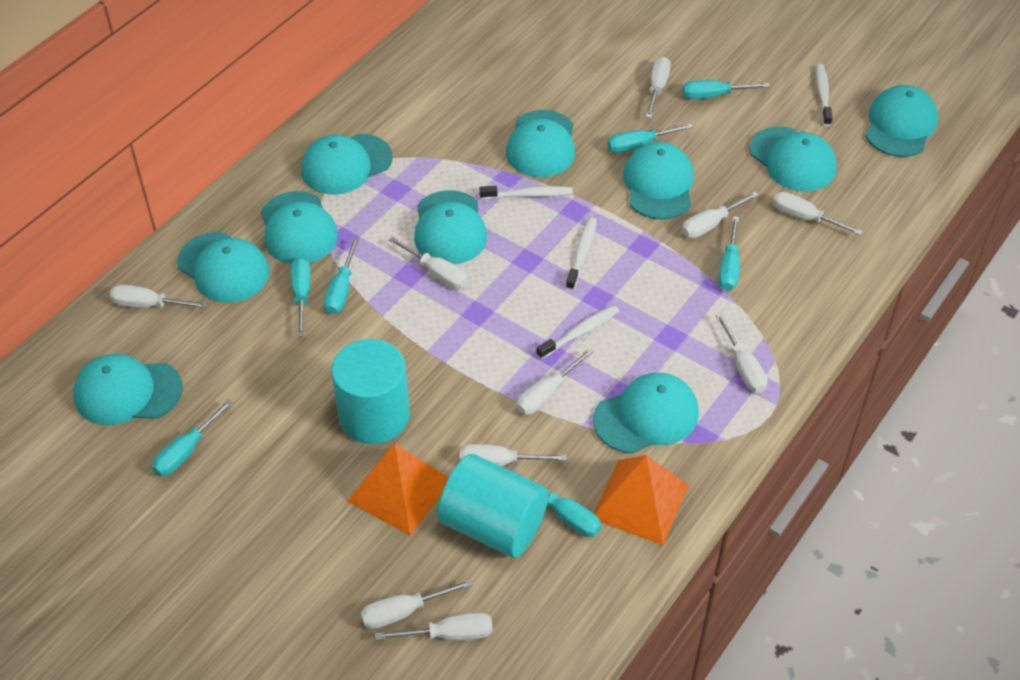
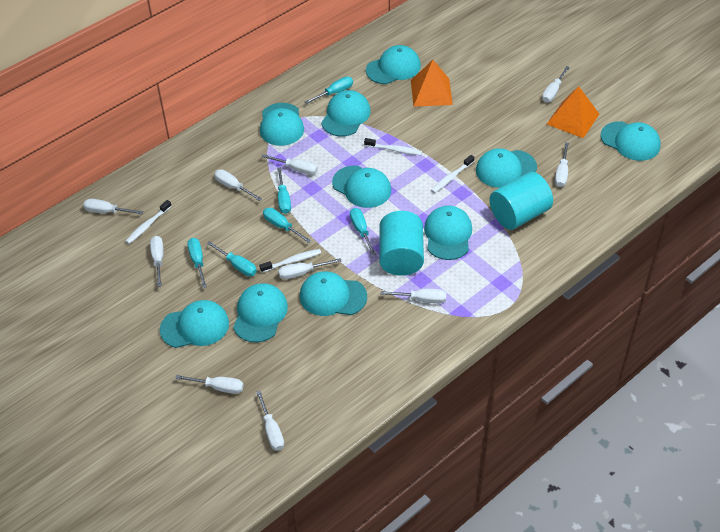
turquoise screwdriver: [152,399,233,476] [291,257,311,337] [324,238,359,314] [512,469,601,537] [607,124,693,153] [683,80,770,99] [718,216,740,291] = 7 -> [187,238,207,288] [207,241,257,276] [263,208,311,243] [277,167,291,214] [305,77,353,104] [350,208,376,256] = 6

